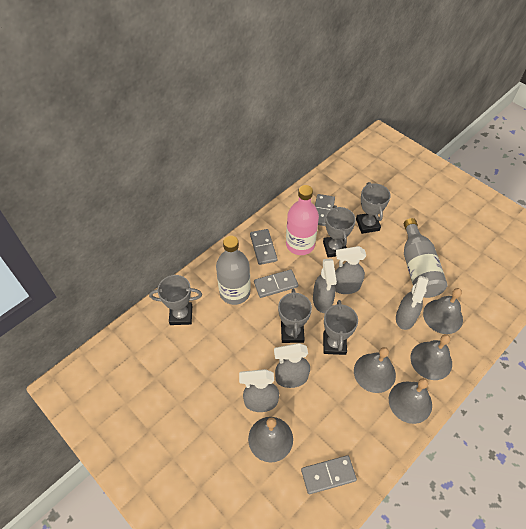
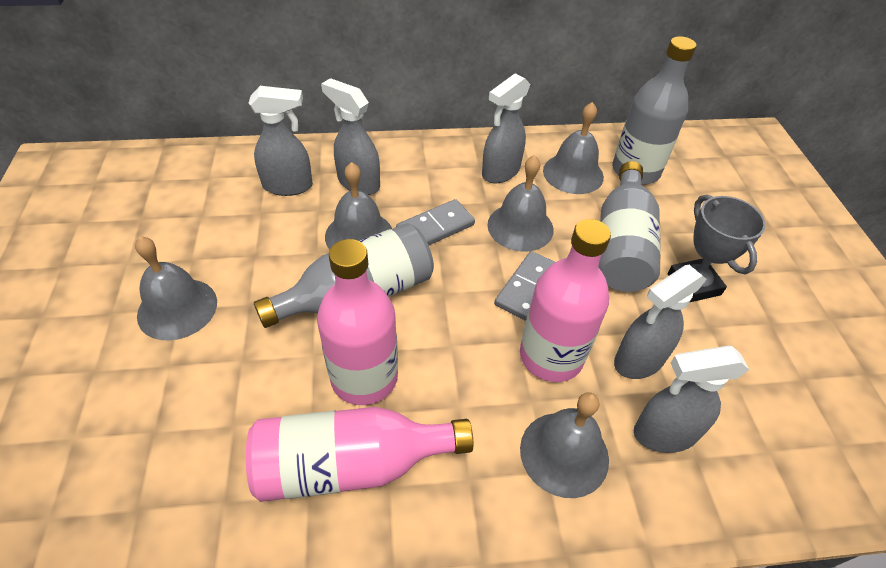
grey bottle: [216,236,251,305] [404,218,448,298] = 2 -> [254,223,434,328] [598,161,661,292] [612,36,696,185] = 3
grey domino: [250,229,277,265] [254,269,298,298] [301,455,357,494] [315,194,335,226] = 4 -> [396,199,475,245] [494,251,555,321] = 2
grey trophy: [149,275,202,325] [278,289,312,343] [323,205,356,258] [323,300,358,355] [356,182,391,234] = 5 -> [668,194,766,303] = 1
pink bottle: [286,185,319,255] = 1 -> [246,407,473,502] [317,239,398,405] [520,219,611,382] = 3

